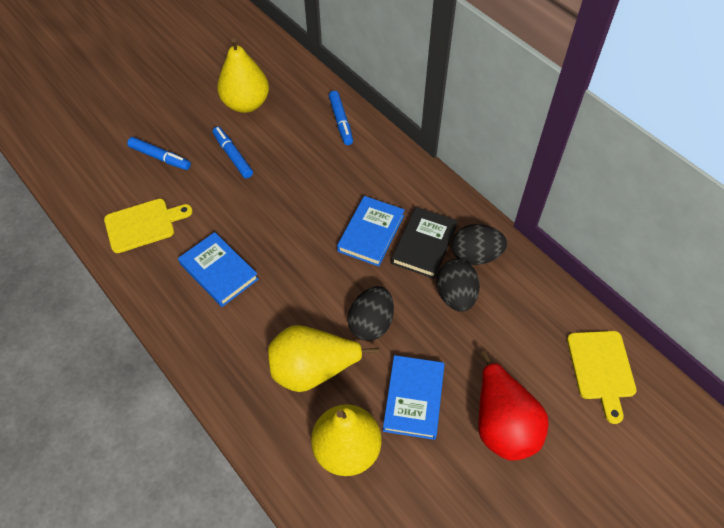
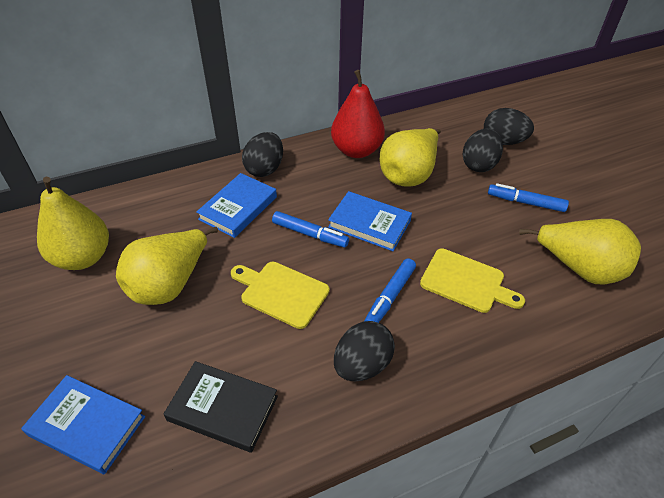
black egg: [348,286,394,341] [436,259,480,312] [451,224,507,265] = 3 -> [242,132,283,177] [334,321,395,382] [462,128,503,172] [484,108,534,145] = 4
yellow pear: [217,38,269,113] [268,325,380,392] [311,404,381,476] = 3 -> [37,177,109,270] [116,227,218,305] [380,128,441,187] [519,219,641,284] = 4

